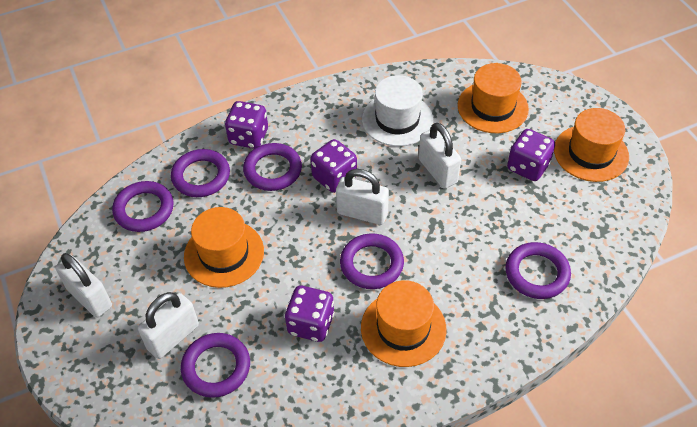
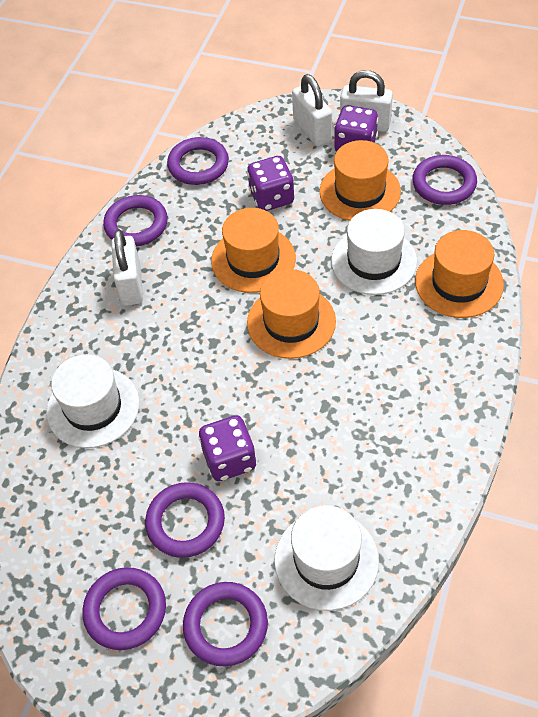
purple dice: [225,101,268,149] [285,286,335,342] [311,139,357,193] [507,129,555,181] = 4 -> [198,415,256,481] [247,156,294,211] [334,105,378,152] = 3
white hat: [362,75,433,146] = 1 -> [47,354,139,448] [274,505,379,611] [331,209,417,295] = 3
white padlock: [55,253,112,317] [138,292,199,359] [336,169,389,225] [419,123,461,189] = 4 -> [111,229,143,306] [292,74,332,146] [340,70,393,132] = 3

